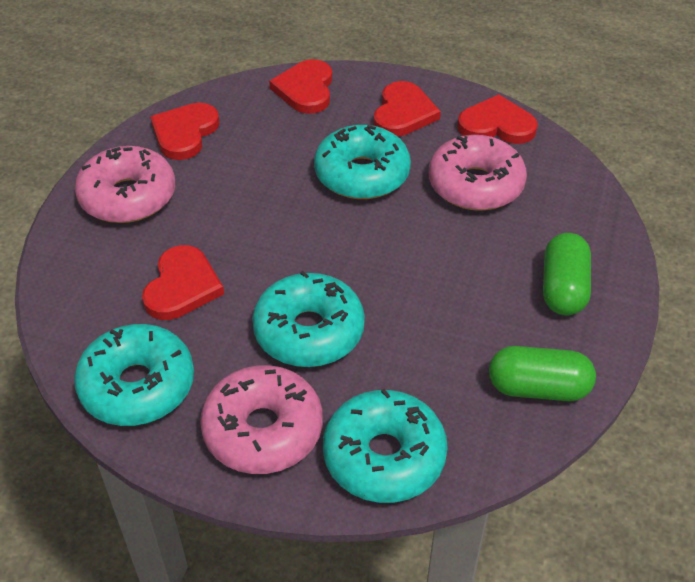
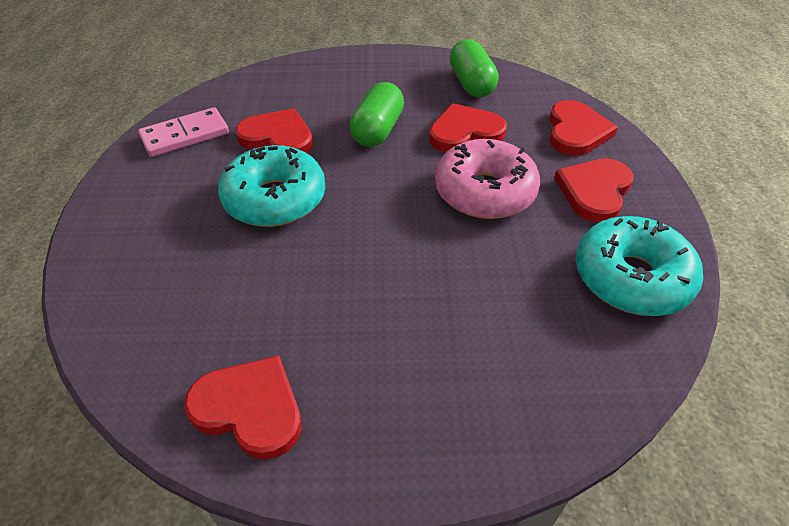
pink domino: none = 0 -> [138,107,229,157] = 1
pink donut: [75,146,175,223] [200,365,323,474] [429,135,527,211] = 3 -> [435,139,540,219] = 1
turquoise donut: [74,324,194,426] [252,271,365,367] [314,125,411,199] [323,389,448,503] = 4 -> [218,145,326,227] [576,216,703,316] = 2

